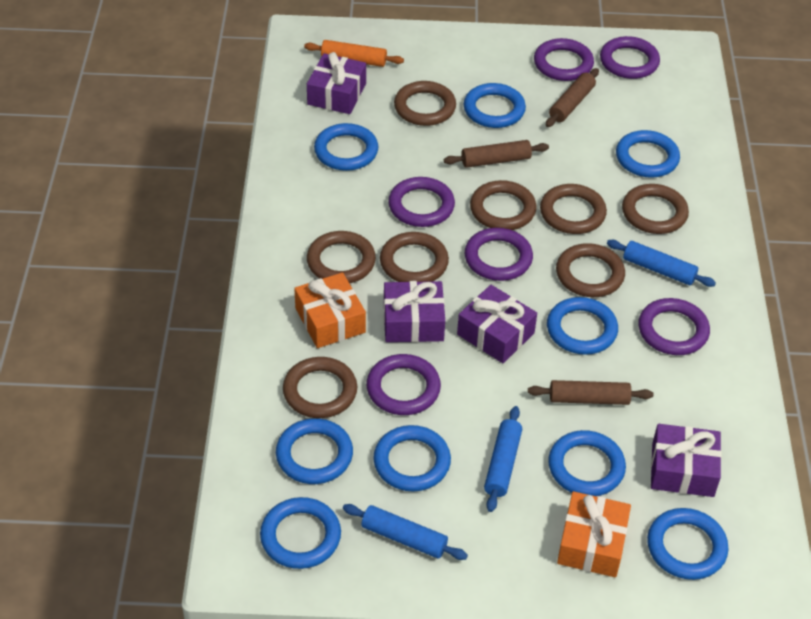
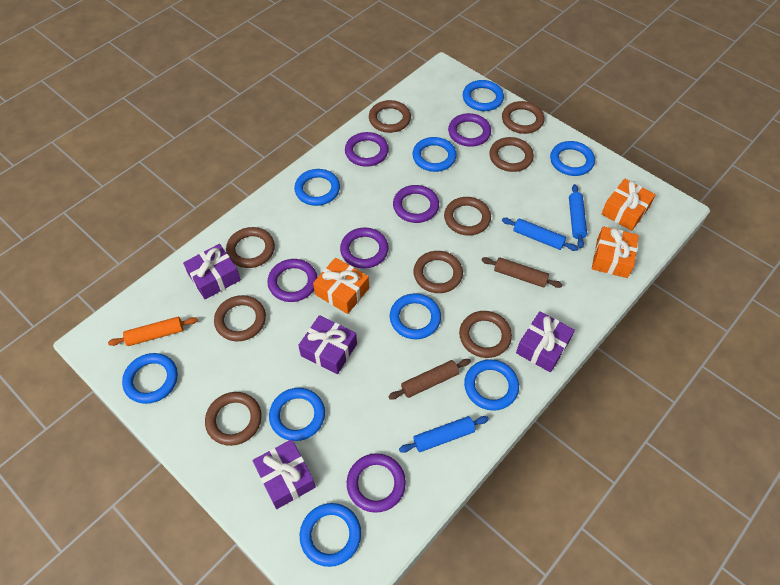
brown ring: [283,357,357,418] [307,231,376,283] [380,232,449,282] [394,81,456,126] [470,180,536,230] [540,184,607,234] [556,243,625,297] [622,184,689,234] = 8 -> [205,392,262,446] [214,295,266,341] [226,227,275,268] [369,100,411,133] [413,251,463,293] [444,197,491,236] [459,311,512,358] [489,137,534,172] [502,101,544,134] = 9
brown rolling pin: [444,140,549,168] [528,380,653,405] [546,68,599,127] = 3 -> [388,359,471,400] [481,257,563,288] = 2
orange gift: [294,272,366,348] [557,491,631,577] = 2 -> [313,258,369,314] [592,226,639,278] [601,179,656,231] = 3

